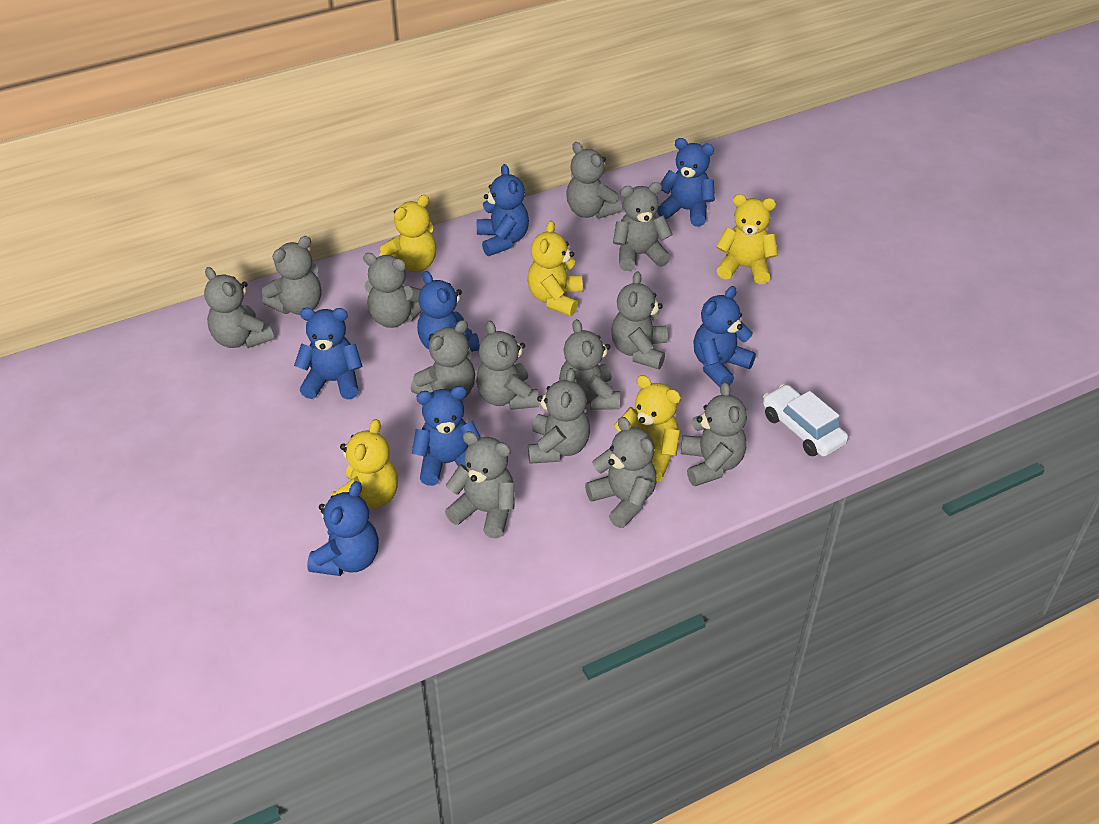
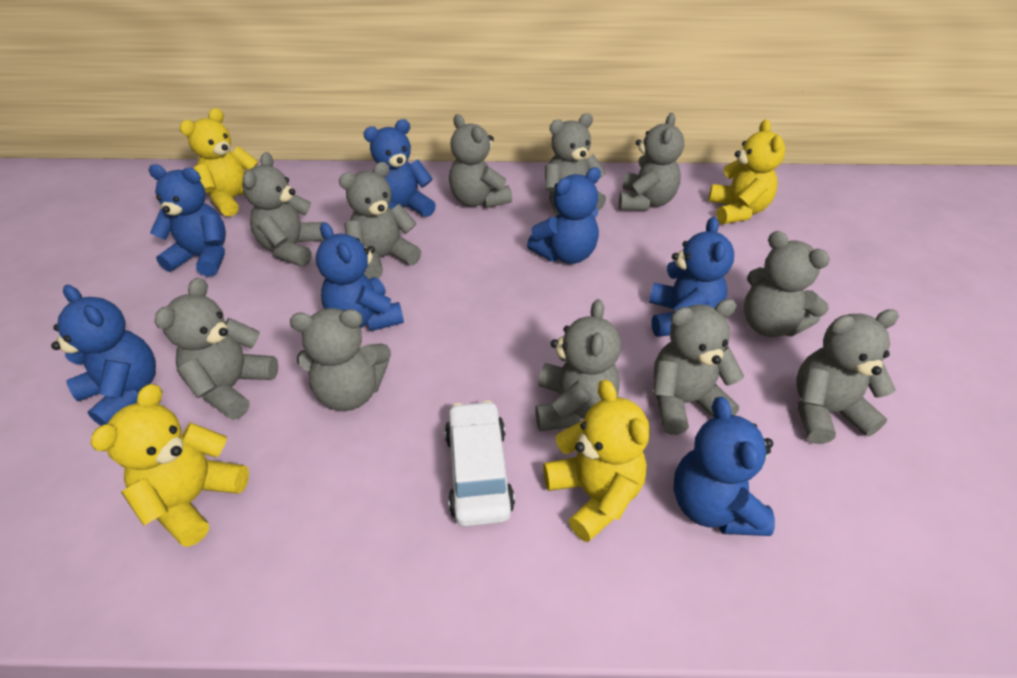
grey teddy bear: [204,267,274,348] [262,236,321,315] [363,253,422,328] [411,320,475,400] [445,431,515,539] [476,321,539,410] [528,368,590,464] [559,319,620,410] [566,142,622,219] [585,417,657,528] [612,271,668,369] [613,182,673,271] [681,382,747,486] = 13 -> [155,278,278,420] [242,152,325,266] [290,308,391,411] [339,162,421,279] [449,114,512,208] [535,299,621,431] [545,113,606,216] [619,113,684,211] [653,299,744,435] [744,231,830,337] [796,309,899,444] = 11
yellow teddy bear: [332,419,398,509] [379,195,437,272] [527,221,583,316] [614,375,681,482] [716,194,778,284] = 5 -> [91,384,249,547] [180,108,259,217] [543,379,650,542] [709,119,785,224] = 4

